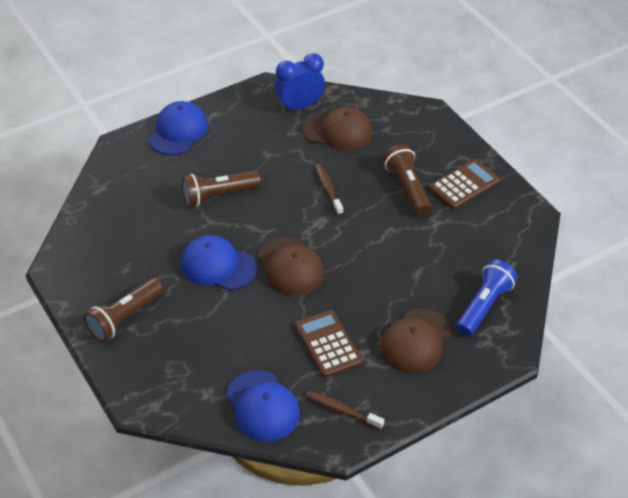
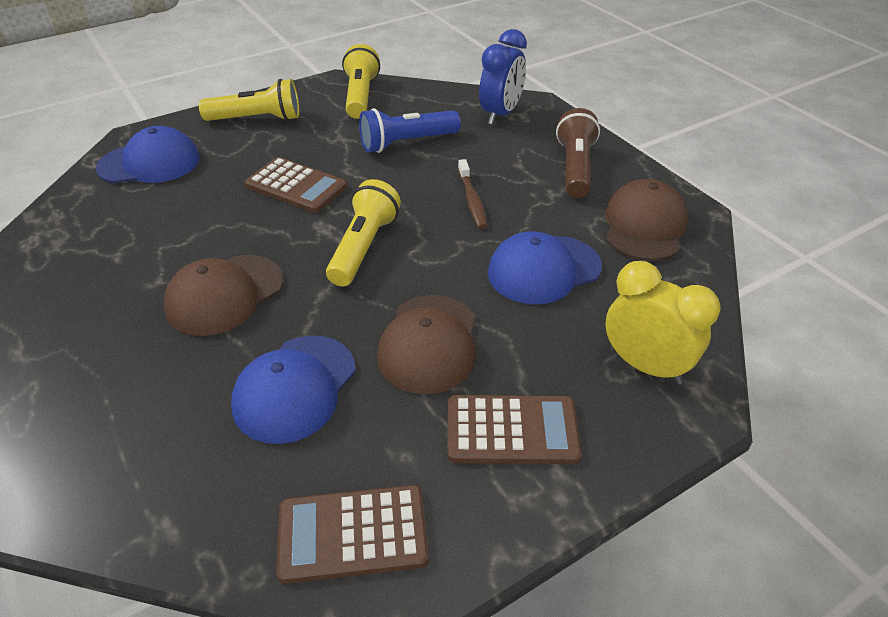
brown calculator: [295,310,362,378] [429,159,500,209] = 2 -> [245,157,347,213] [276,485,429,584] [447,395,582,464] = 3
brown flashlight: [84,278,164,342] [182,171,261,207] [383,144,431,215] = 3 -> [556,108,600,198] = 1
brown toothbrush: [306,391,384,429] [315,164,343,215] = 2 -> [458,159,487,229] = 1
yellow clock: none = 0 -> [605,261,721,384] = 1
yellow flashlight: none = 0 -> [199,79,299,121] [326,179,401,286] [342,44,380,119] = 3

